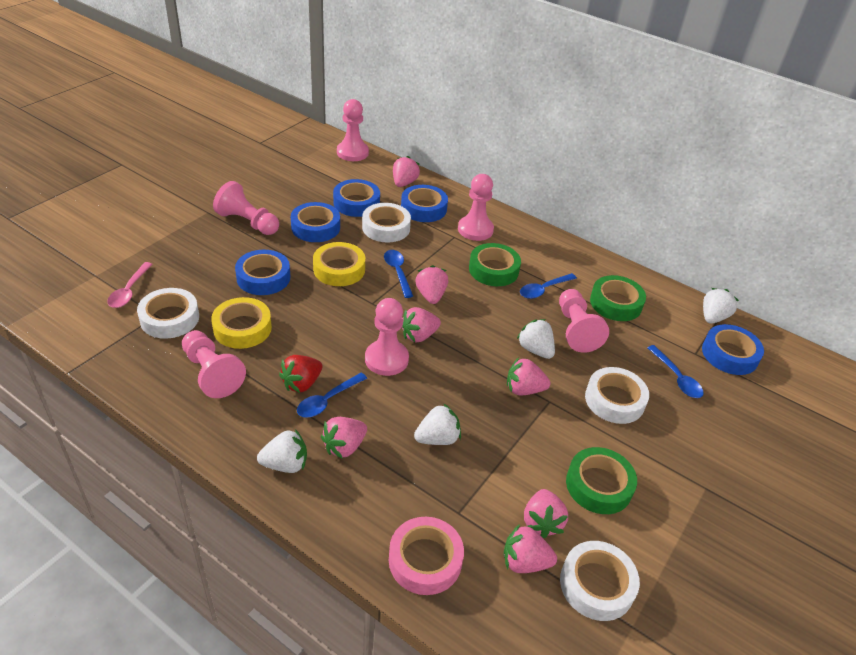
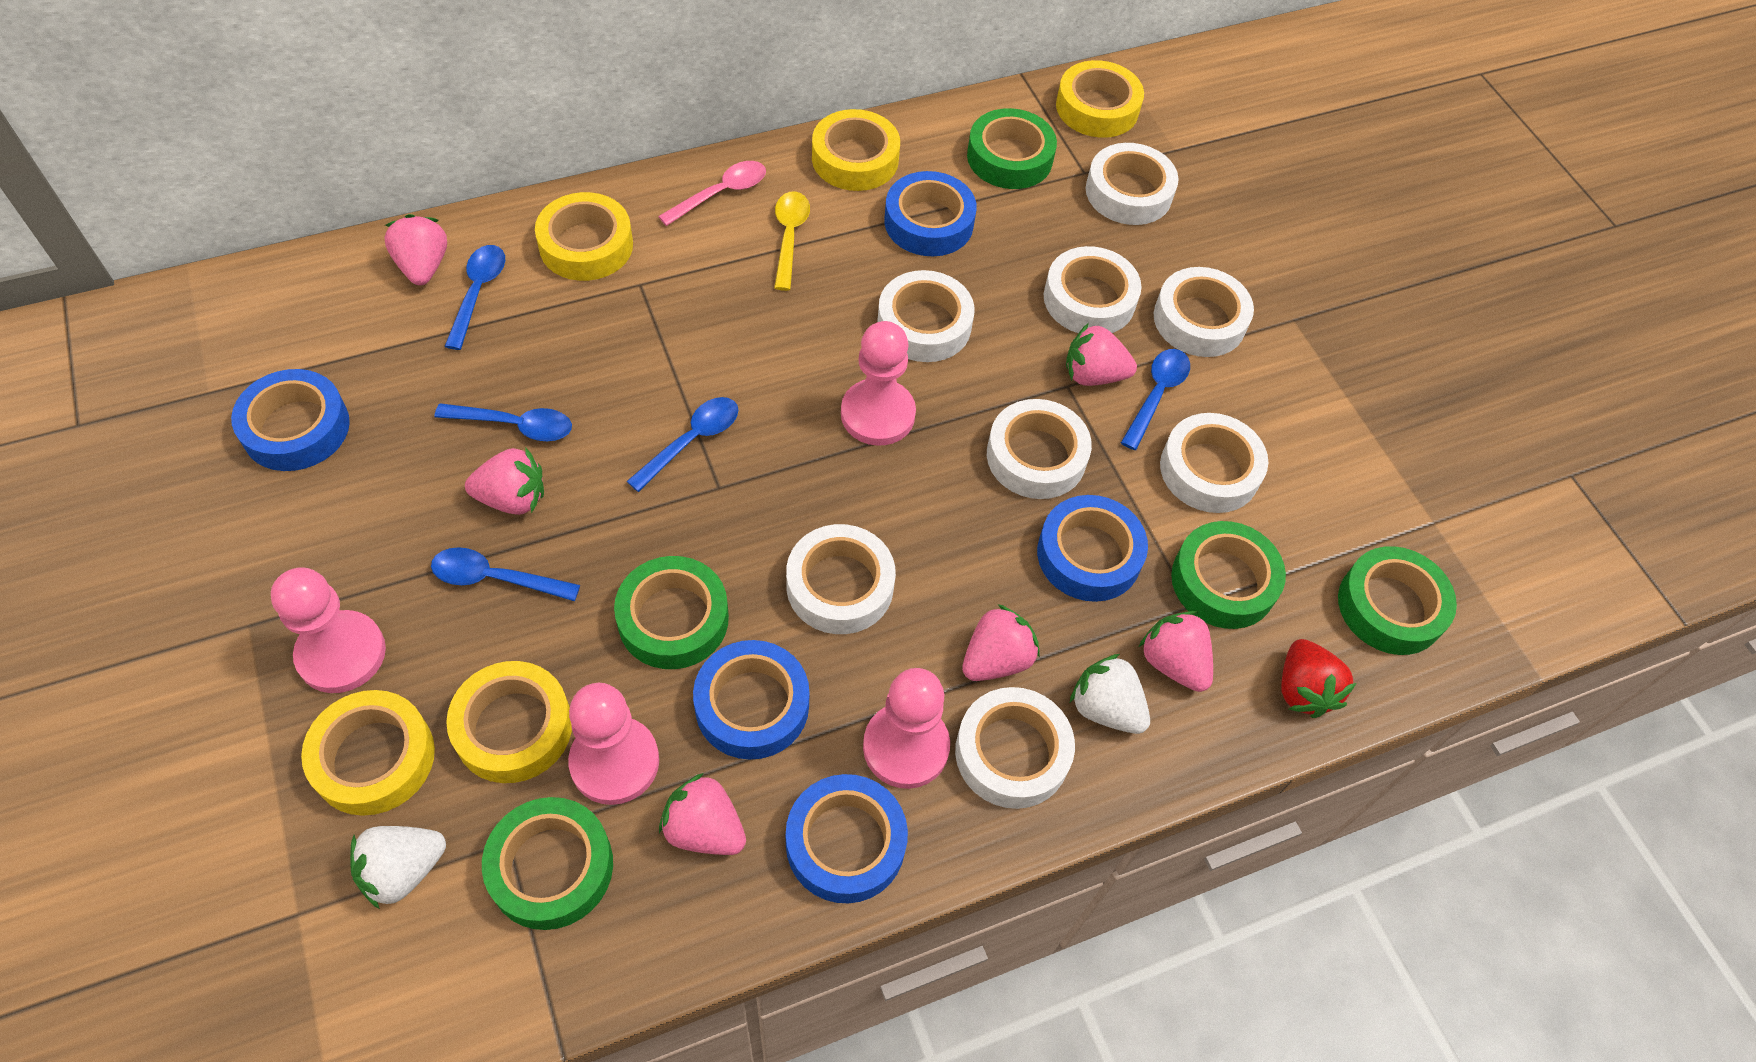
blue spoon: [297,373,367,418] [384,250,413,298] [520,273,577,299] [647,345,704,398] = 4 -> [431,547,580,601] [434,403,572,441] [444,245,505,350] [626,397,738,492] [1121,349,1190,450] = 5
green tape: [469,243,521,286] [566,447,637,514] [590,275,646,321] = 3 -> [482,797,613,930] [614,556,729,669] [967,108,1057,189] [1171,521,1286,629] [1338,546,1457,655] = 5
pink pawn: [182,330,246,398] [213,181,279,235] [337,99,369,161] [365,298,409,376] [458,174,494,241] [559,289,609,353] = 6 -> [271,567,386,693] [568,683,659,805] [841,321,916,446] [863,668,950,789] = 4
pink strawberry: [321,417,367,459] [393,156,420,187] [402,307,441,343] [415,265,448,304] [504,524,557,573] [507,357,550,396] [524,489,568,538] = 7 -> [384,214,447,285] [465,447,544,515] [659,773,746,855] [962,604,1040,681] [1066,323,1137,386] [1139,611,1213,692] = 6
pink tape: [389,517,464,595] = 1 -> none = 0
white strawberry: [257,429,307,473] [414,403,461,445] [517,319,555,359] [703,288,739,324] = 4 -> [350,826,446,909] [1070,654,1150,734] = 2
white tape: [137,288,199,339] [362,203,411,243] [560,541,640,621] [585,367,649,424] = 4 -> [786,524,896,634] [877,270,975,362] [955,687,1075,809] [987,399,1092,499] [1044,246,1142,333] [1086,143,1179,225] [1154,267,1254,357] [1160,413,1268,513] = 8
yellow spoon: none = 0 -> [774,191,810,291] = 1
yellow tape: [211,297,272,349] [313,242,365,286] = 2 -> [301,690,435,816] [446,661,572,783] [535,192,633,281] [812,109,900,191] [1056,60,1144,138] = 5

